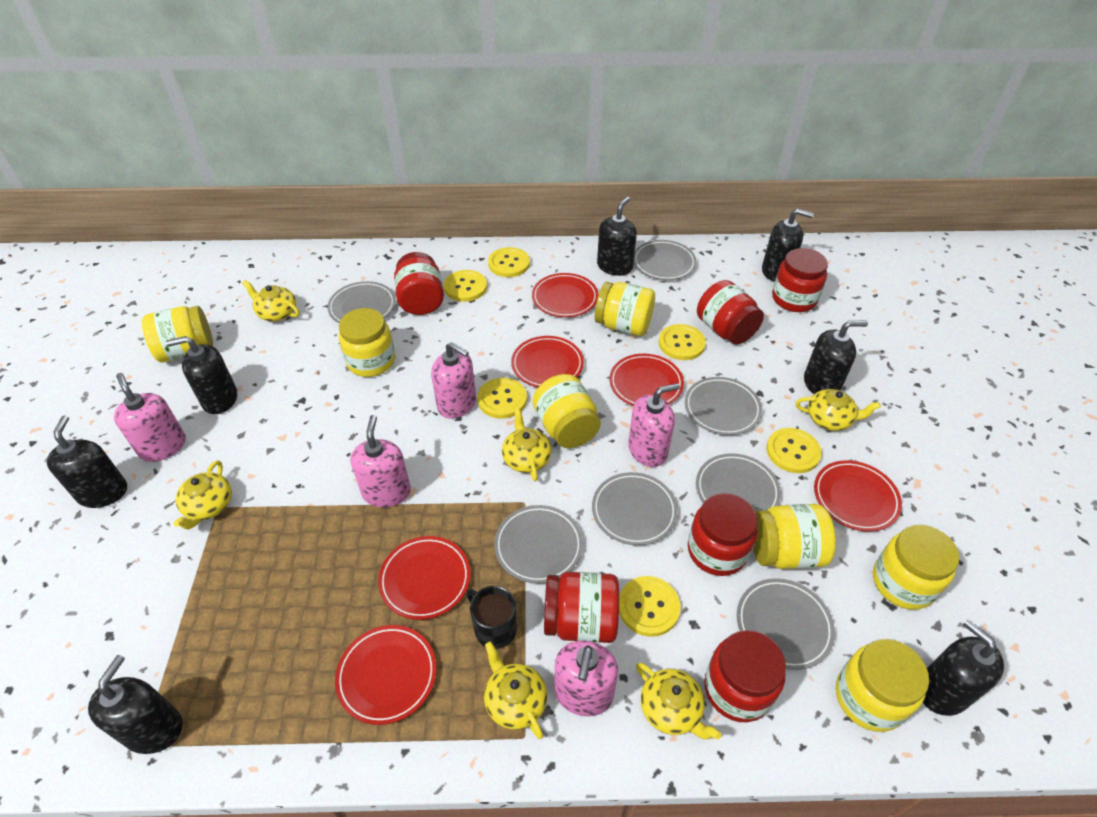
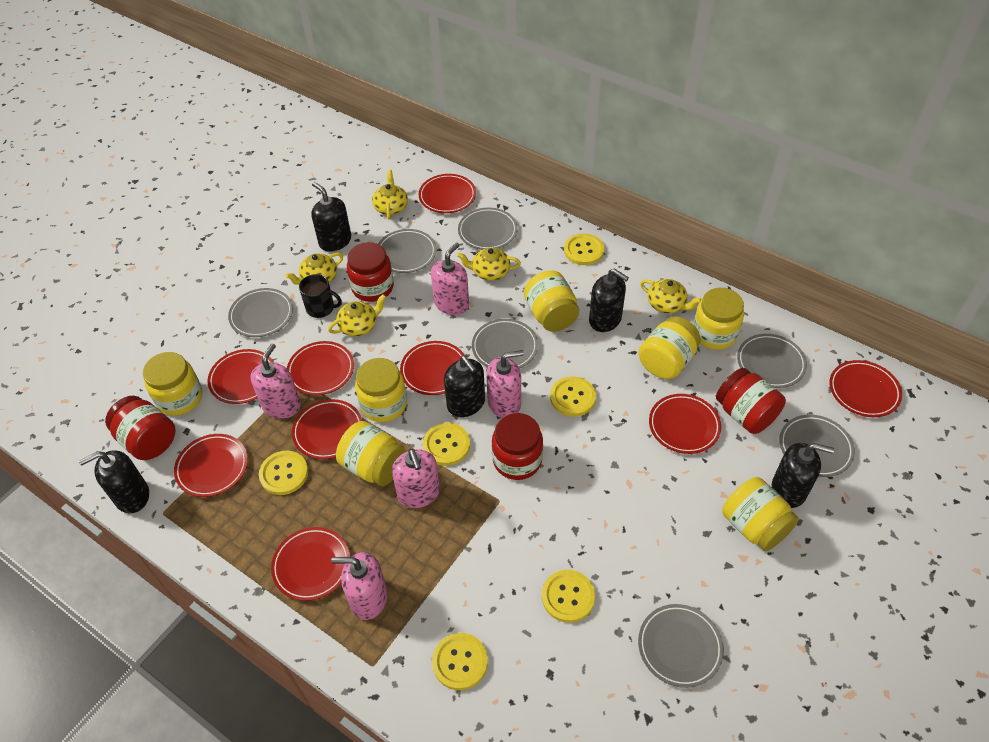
black soap dispenser: [47,416,127,508] [88,655,183,754] [166,336,237,414] [597,197,637,276] [762,209,814,282] [804,320,868,394] [923,619,1004,716] = 7 -> [79,450,149,513] [311,182,351,252] [444,356,485,417] [589,268,629,332] [772,443,834,508] = 5
red jar: [394,252,444,315] [544,572,619,643] [688,493,757,576] [697,280,764,345] [704,630,786,722] [772,248,828,312] = 6 -> [105,396,176,460] [347,242,394,302] [492,413,543,480] [716,368,786,434] = 4
red plate: [335,625,437,725] [378,536,471,620] [511,336,584,387] [532,273,598,317] [609,354,684,406] [814,460,902,532] = 6 -> [174,434,248,497] [208,349,273,404] [271,527,350,601] [287,341,354,395] [292,399,362,459] [400,341,465,395] [419,174,476,213] [649,394,721,454] [829,360,902,417] = 9
yellow teapot: [174,460,232,529] [242,280,299,321] [484,641,547,739] [502,408,552,481] [636,663,721,740] [795,389,881,431] = 6 -> [286,253,343,285] [328,294,386,336] [372,170,408,220] [457,248,521,281] [640,279,702,314] = 5

